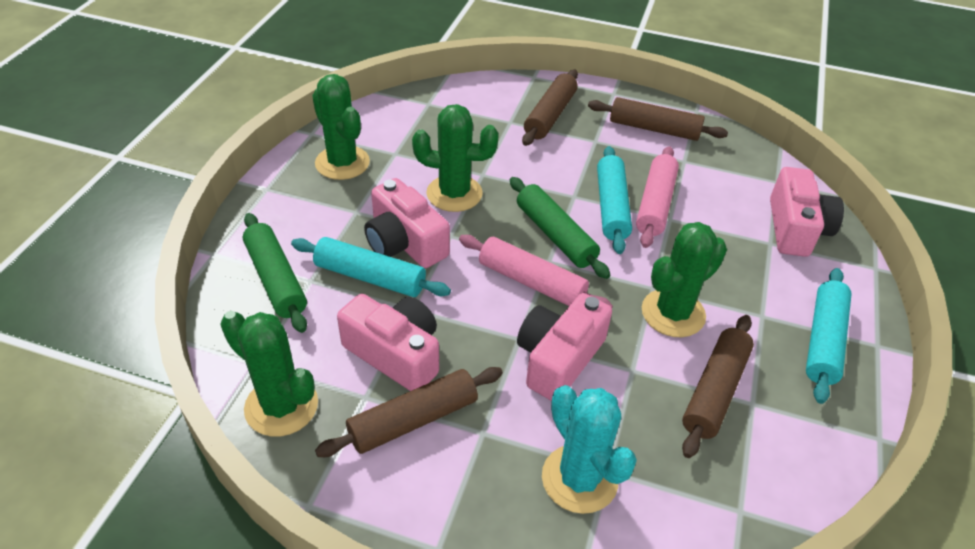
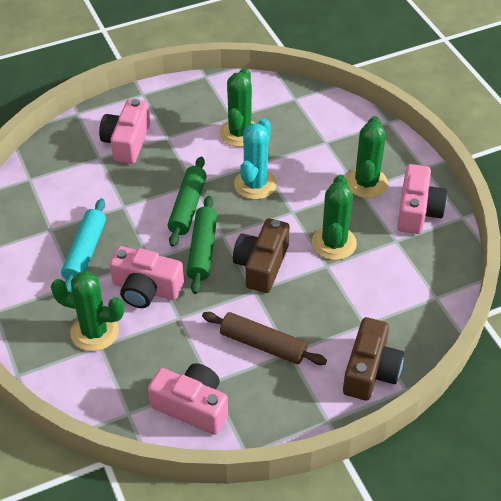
brown camera: none = 0 -> [233,218,290,293] [343,317,404,401] = 2
brown rolling pin: [315,367,503,457] [522,70,578,146] [588,97,728,141] [682,315,754,458] = 4 -> [202,312,327,365] = 1
pink rolling pin: [459,235,613,308] [636,146,679,248] = 2 -> none = 0
turquoise rolling pin: [291,237,451,297] [597,146,632,254] [806,268,852,404] = 3 -> [61,198,106,292] = 1

